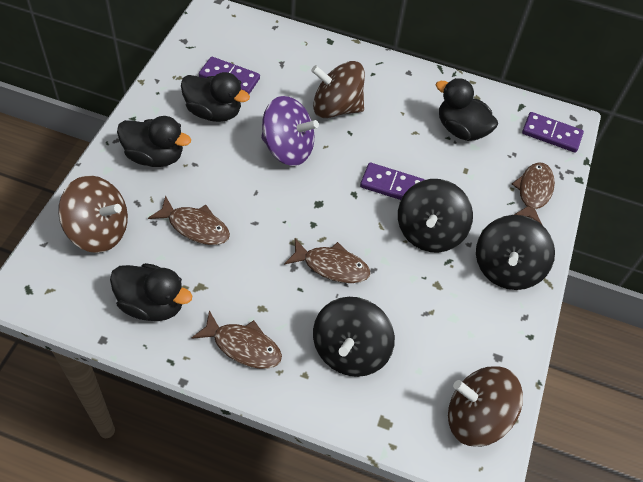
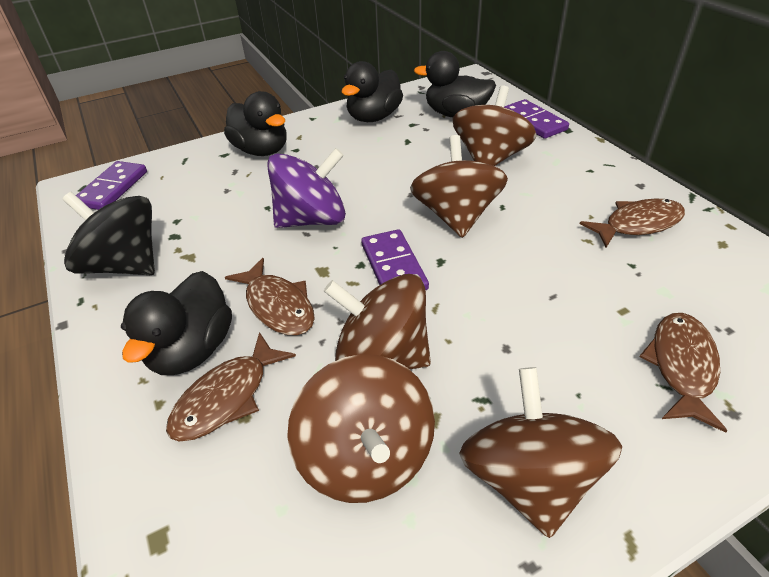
black spinning top: [313,297,395,377] [398,179,473,253] [476,215,555,290] = 3 -> [62,192,155,275] = 1
brown spinning top: [58,176,128,253] [311,61,365,118] [448,366,523,447] = 3 -> [287,354,435,503] [324,274,431,369] [410,135,508,238] [453,86,537,166] [459,367,623,538] = 5

